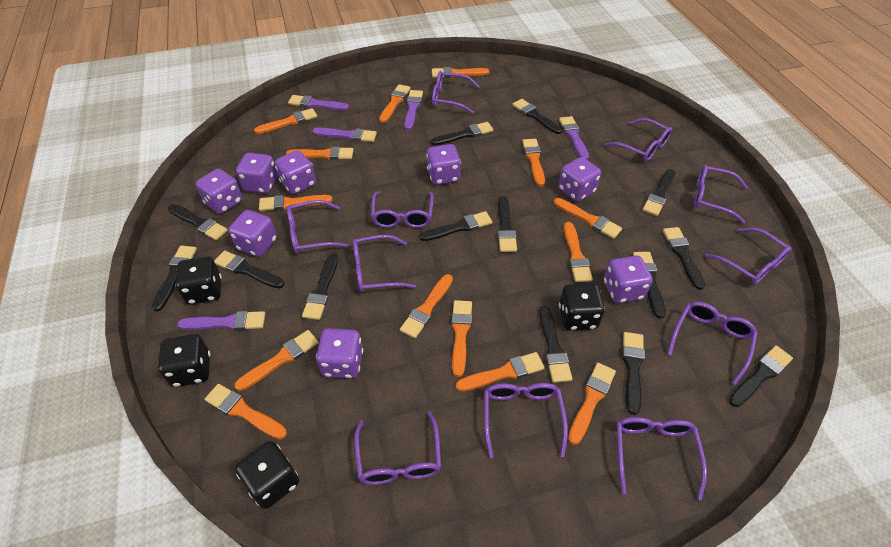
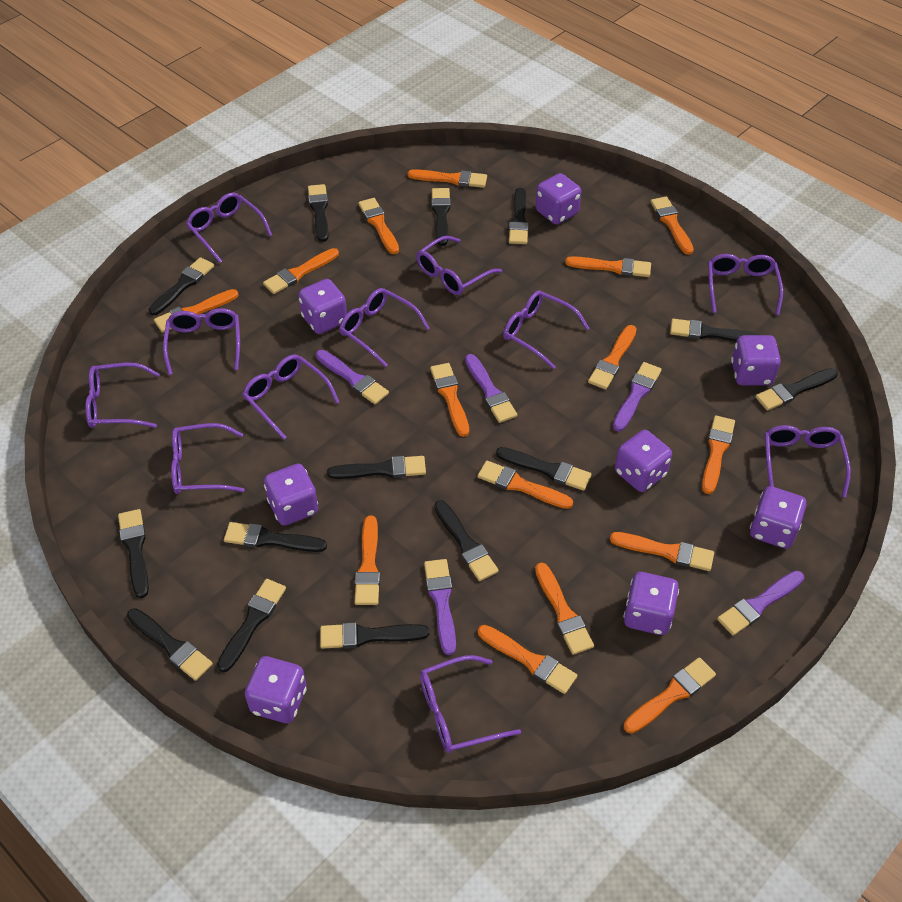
black dice: [158,334,211,387] [175,256,222,305] [235,441,299,509] [559,283,605,330] = 4 -> none = 0
orange brush: [204,384,287,439] [234,330,319,391] [254,108,318,134] [259,195,333,211] [286,147,354,160] [379,84,410,123] [400,274,453,338] [432,67,490,78] [451,300,472,377] [456,352,544,392] [522,139,545,186] [554,198,622,239] [564,222,593,282] [568,363,616,445] = 14 -> [154,289,239,333] [263,248,339,294] [355,516,380,605] [358,198,399,254] [408,169,487,188] [430,363,469,437] [477,461,573,509] [478,625,577,694] [535,562,594,655] [565,256,651,277] [588,325,637,389] [610,532,714,571] [624,657,716,734] [651,197,694,255] [702,415,735,494] = 15

